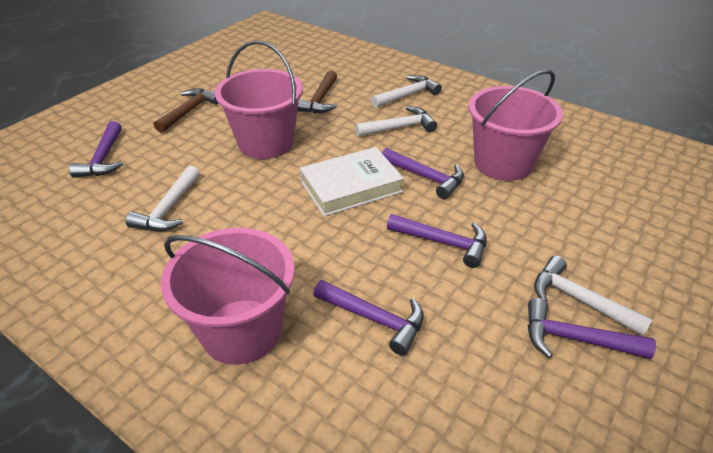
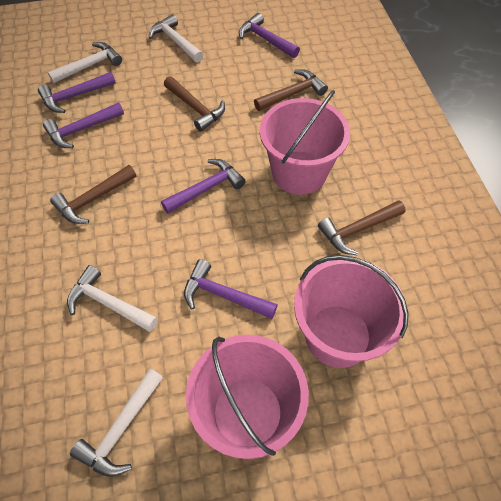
brown hammer: [154,88,219,133] [297,70,337,113] = 2 -> [50,165,136,224] [164,76,225,132] [254,69,328,111] [318,200,406,255] = 4
white book: [300,147,404,216] = 1 -> none = 0

